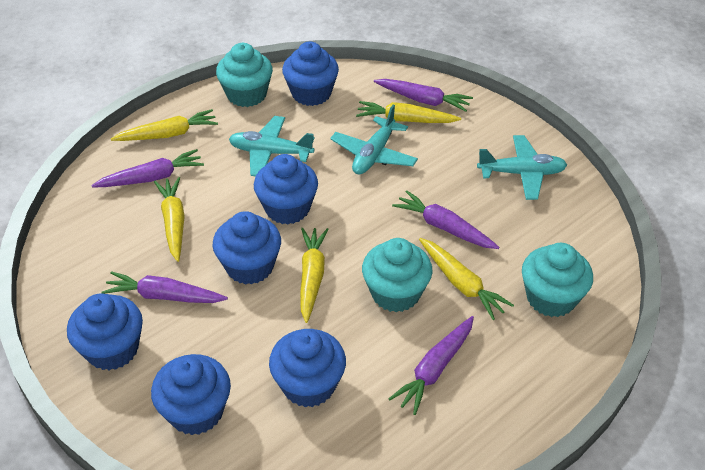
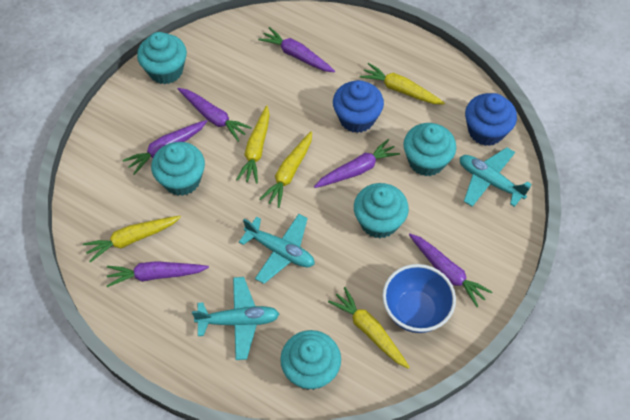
blue bowl: none = 0 -> [382,264,456,333] = 1
blue cupcake: [67,293,143,370] [151,354,231,435] [213,211,281,285] [254,154,318,224] [269,329,346,407] [282,41,339,106] = 6 -> [333,80,384,133] [465,93,517,146] = 2
purple carrot: [91,149,204,188] [101,271,228,303] [374,79,473,112] [388,316,474,415] [392,190,499,249] = 5 -> [107,261,209,287] [123,120,207,175] [178,88,252,142] [258,27,335,72] [314,139,400,188] [409,234,492,307] = 6
turquoise cupcake: [216,43,273,107] [362,238,433,312] [522,243,593,317] = 3 -> [137,32,187,84] [151,142,205,196] [280,330,341,390] [354,183,409,238] [403,123,456,176] = 5

